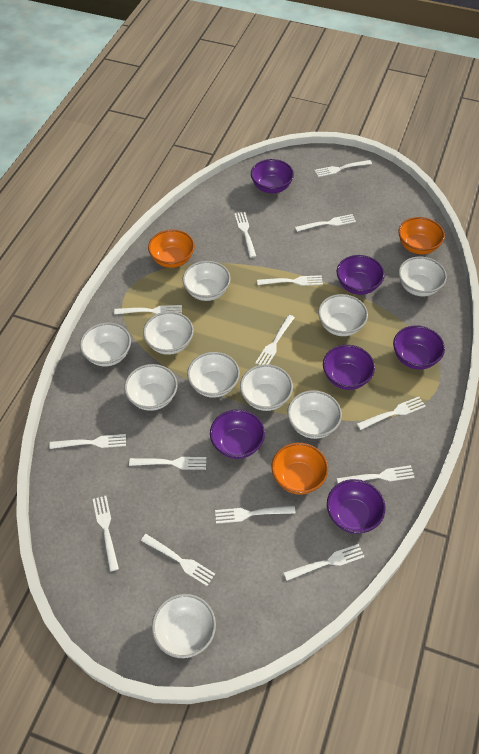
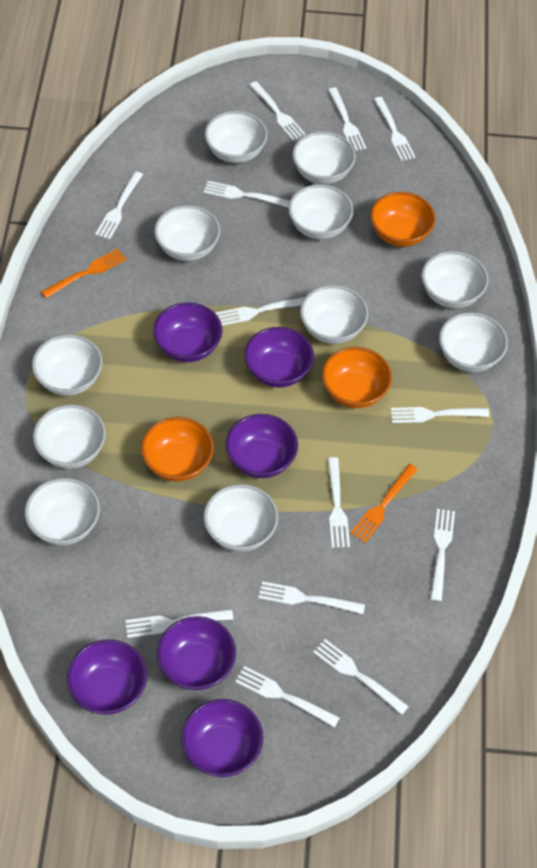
orange fork: none = 0 -> [41,248,127,298] [350,464,418,543] = 2
white bowl: [80,323,131,366] [124,364,177,411] [143,311,194,355] [152,594,216,658] [182,261,231,301] [187,352,240,398] [240,364,293,411] [287,390,342,439] [318,294,368,336] [398,257,447,296] = 10 -> [25,478,100,545] [32,334,103,396] [33,404,106,469] [154,205,220,261] [203,484,278,552] [204,111,268,163] [288,184,353,239] [292,131,356,184] [300,285,368,344] [421,251,488,308] [439,312,508,372] = 11
white fork: [50,434,126,449] [93,496,119,572] [114,305,182,314] [129,457,206,470] [141,534,215,586] [215,506,296,524] [235,212,256,257] [255,315,295,365] [257,275,323,286] [284,544,365,581] [295,214,356,232] [314,160,372,177] [337,465,415,483] [357,397,426,430] = 14 -> [95,171,143,240] [125,609,233,638] [204,181,290,207] [215,297,305,326] [235,666,340,727] [250,81,305,140] [258,581,365,614] [313,639,409,715] [328,88,366,151] [328,457,350,548] [374,97,415,161] [391,407,489,423] [431,509,455,601] = 13

